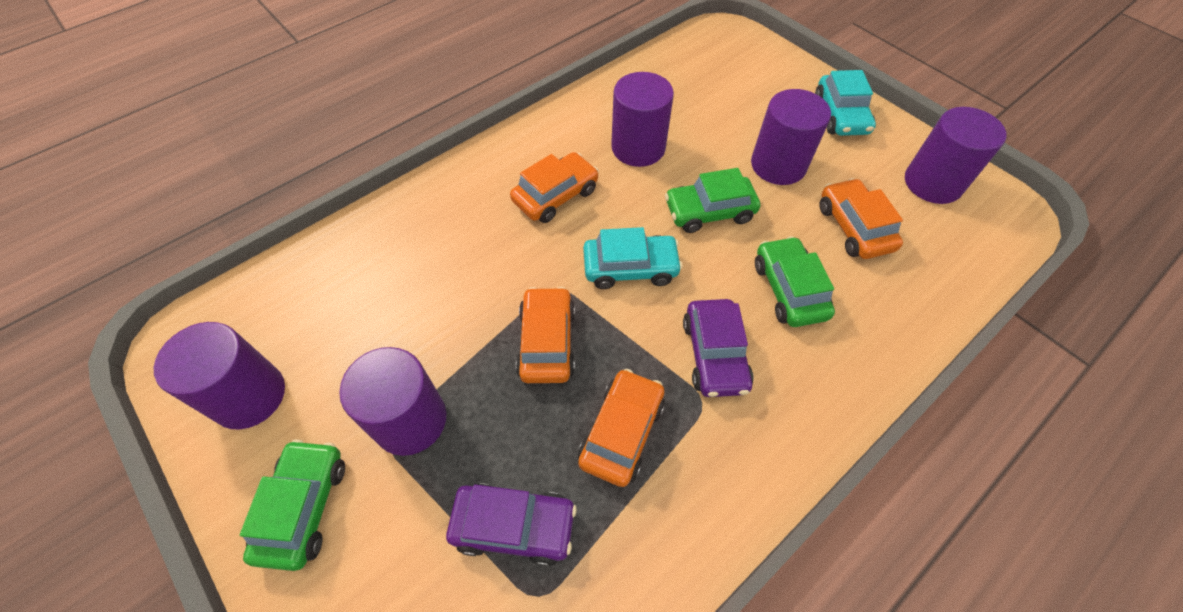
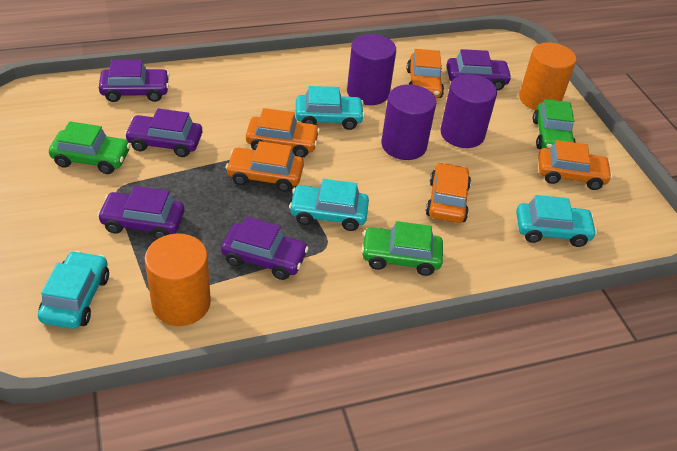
orange car: [510,152,599,223] [516,287,575,383] [578,369,665,487] [819,178,903,259] = 4 -> [226,141,304,192] [246,108,320,158] [407,49,444,98] [426,162,471,223] [538,140,612,190] = 5
orange cylinder: none = 0 -> [145,233,211,326] [519,42,576,110] = 2
purple car: [446,483,577,566] [683,299,754,397] = 2 -> [97,186,185,239] [99,60,170,102] [124,108,202,157] [221,217,309,280] [447,49,512,90] = 5
purple cylinder: [154,322,285,429] [339,347,446,456] [611,72,674,167] [751,89,831,185] [905,107,1007,204] = 5 -> [347,34,396,105] [381,84,436,160] [440,74,497,148] = 3
turquoise car: [583,227,683,289] [815,70,876,136] = 2 -> [38,251,109,329] [289,179,369,231] [296,86,365,130] [516,195,597,247] = 4

